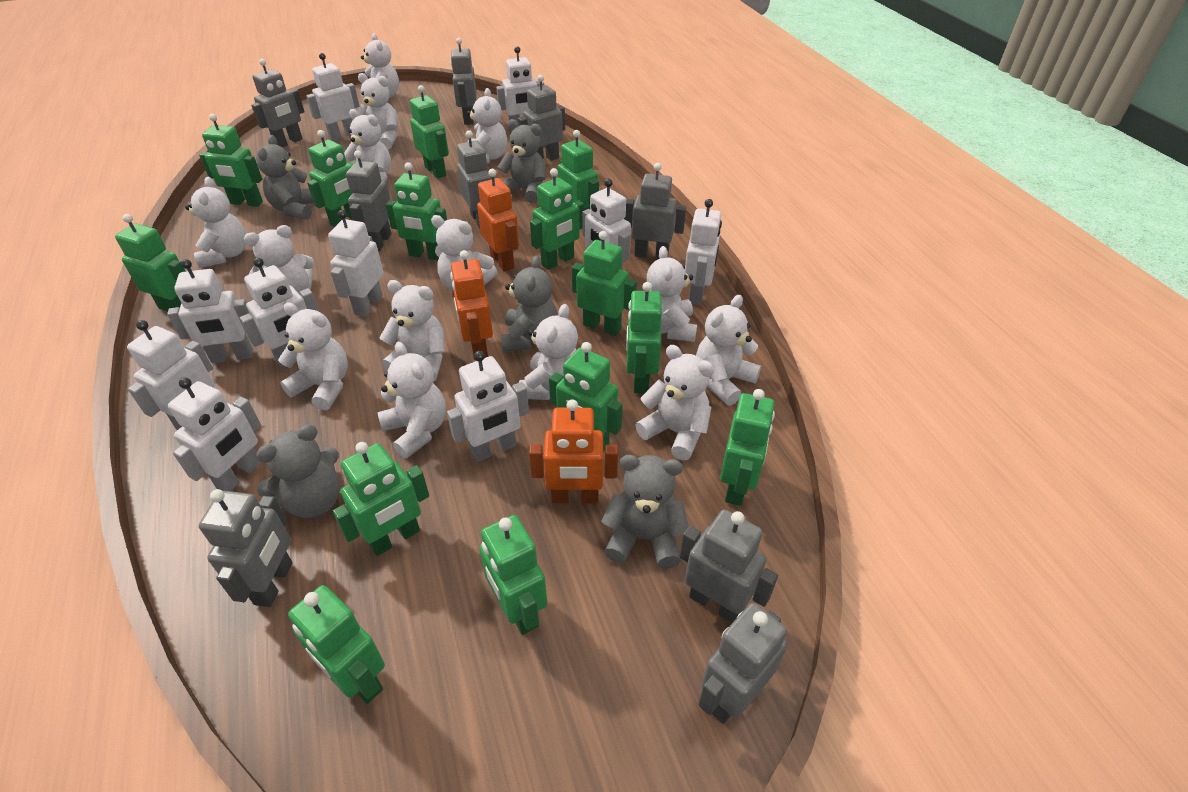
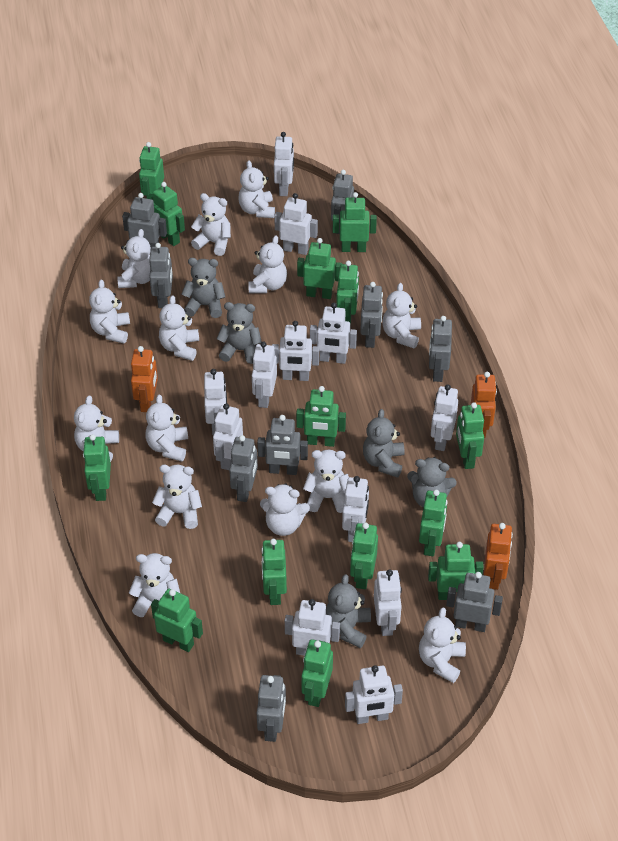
white robot: [127,320,214,430] [167,259,253,363] [168,378,261,491] [240,258,319,366] [306,53,360,141] [328,210,384,317] [447,351,529,462] [496,46,544,132] [582,179,631,270] [685,199,722,305] = 10 -> [204,369,227,435] [213,403,243,470] [252,341,277,408] [272,321,319,381] [274,132,294,196] [274,193,318,255] [285,599,340,656] [310,303,357,364] [342,476,369,542] [345,665,403,724] [374,569,402,636] [431,384,458,451] = 12

